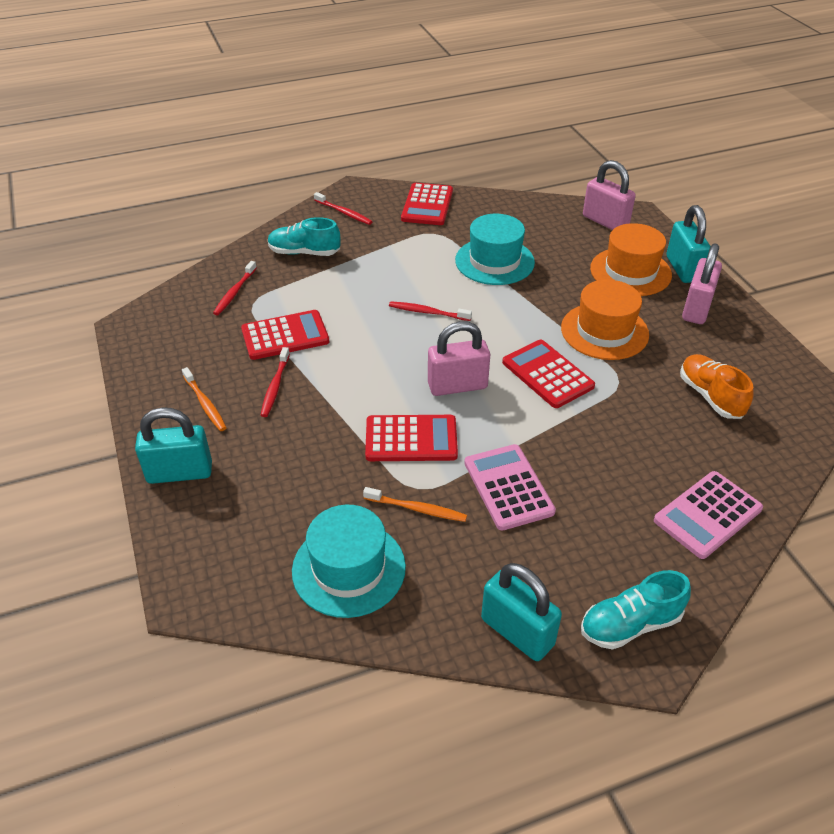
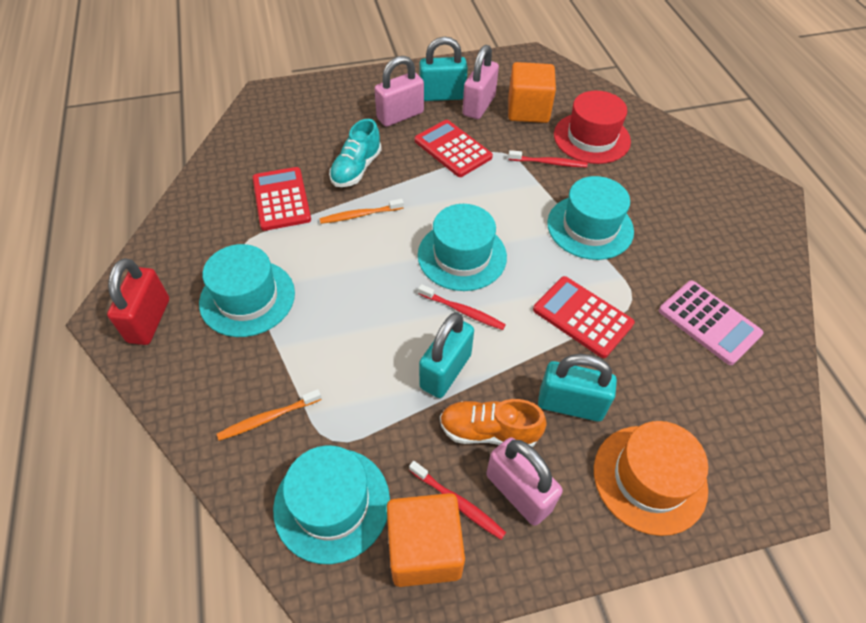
orange cube: none = 0 -> [387,493,465,587] [508,62,556,123] = 2
orange hat: [561,280,649,360] [590,223,672,296] = 2 -> [594,421,708,536] = 1
pink calculator: [464,444,556,531] [654,471,763,559] = 2 -> [659,280,763,365] = 1
red calculator: [241,310,329,360] [365,415,458,461] [401,183,453,225] [502,340,595,408] = 4 -> [253,167,311,231] [414,120,493,177] [533,276,635,358] = 3
red hat: none = 0 -> [554,91,631,164] = 1
red padlock: none = 0 -> [107,258,169,345] = 1
red toothbrush: [213,261,257,315] [260,347,290,417] [314,192,372,225] [389,301,472,321] = 4 -> [409,461,506,540] [418,284,506,330] [508,150,588,167] = 3
turquoise hat: [292,505,406,618] [455,214,535,285] = 2 -> [199,244,295,337] [273,446,390,564] [418,204,507,291] [547,176,634,260] = 4
turquoise shoe: [268,217,341,256] [581,570,691,650] = 2 -> [329,119,382,187] = 1

